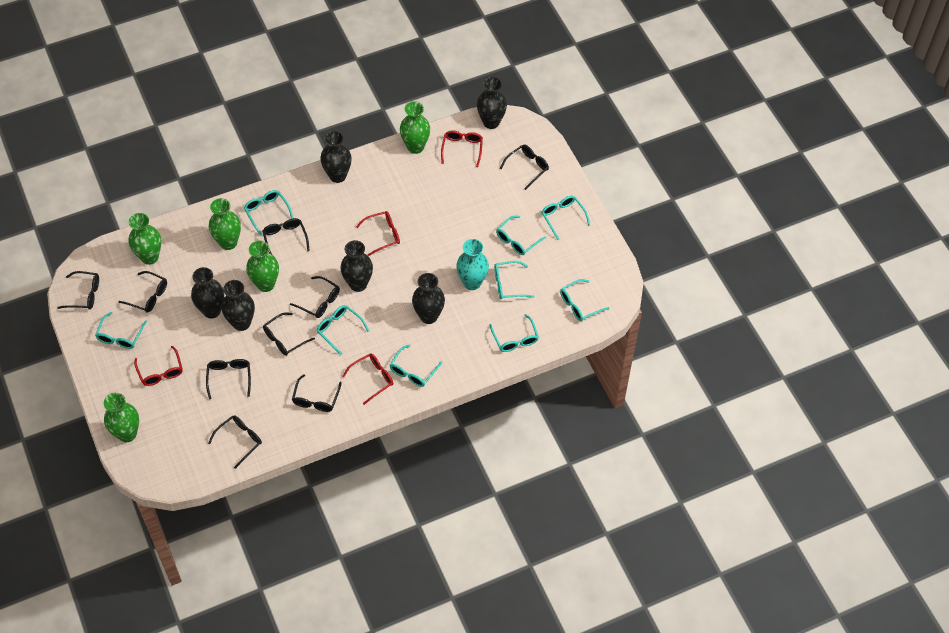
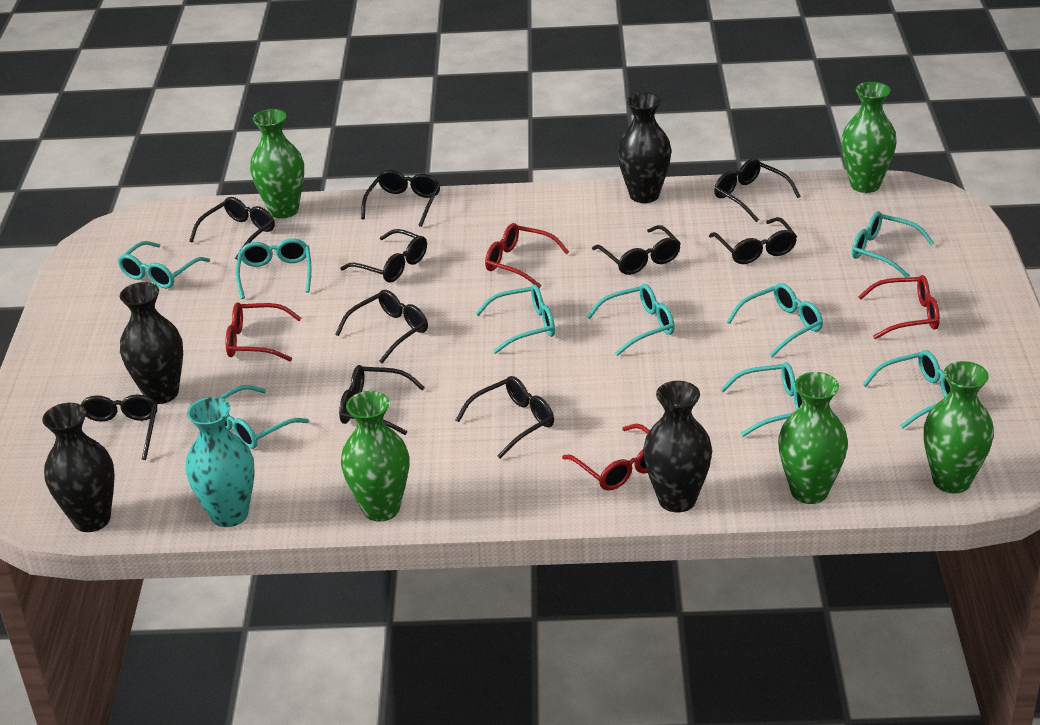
black glasses: [57,271,99,310] [119,271,167,312] [206,359,251,399] [208,415,262,469] [262,218,310,254] [263,313,315,356] [290,276,340,318] [292,374,342,412] [500,145,549,190] = 9 -> [81,394,158,460] [189,197,275,260] [335,290,428,363] [339,365,425,435] [340,229,427,283] [361,170,440,227] [456,376,554,459] [592,225,681,275] [709,217,797,264] [714,159,800,222] = 10
black vase: [191,267,224,319] [221,280,255,331] [320,131,352,183] [340,240,373,292] [412,273,445,324] [477,76,507,129] = 6 -> [42,403,115,532] [120,282,183,404] [617,93,671,203] [643,381,712,513] = 4

